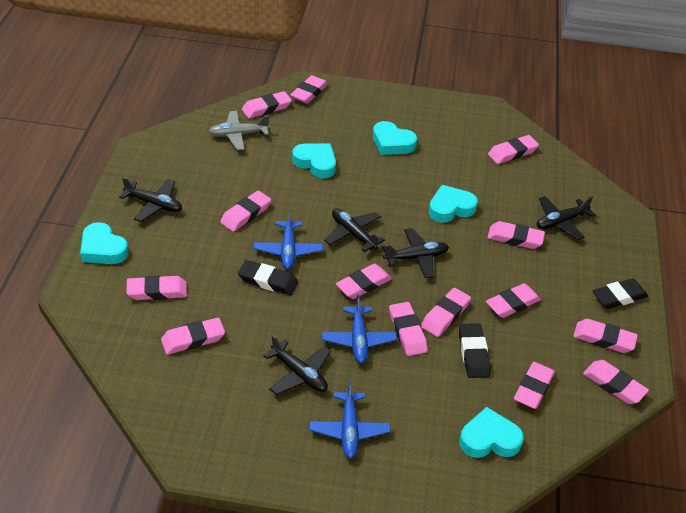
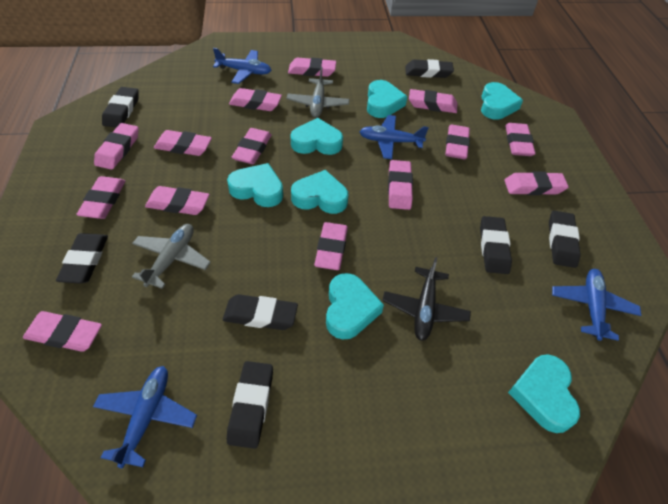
black eraser: [238,260,298,295] [459,324,490,378] [593,278,648,309] = 3 -> [56,233,108,284] [102,87,139,128] [223,294,298,330] [227,361,273,449] [405,59,454,78] [480,216,512,274] [549,211,581,268] = 7
black plane: [119,177,182,222] [263,335,331,395] [324,209,385,252] [382,228,449,278] [537,196,595,240] = 5 -> [382,257,471,341] = 1
blue plane: [254,209,323,270] [309,380,391,459] [322,294,397,363] = 3 -> [93,366,197,468] [213,48,271,84] [359,115,429,159] [552,269,641,341] = 4
grey plane: [208,111,270,150] = 1 -> [132,224,211,289] [286,67,349,118] = 2
turquoise heart: [80,222,129,264] [292,143,336,178] [373,121,417,155] [428,185,478,223] [459,407,524,458] = 5 -> [227,163,283,207] [290,118,343,155] [291,170,348,214] [326,273,384,339] [367,80,407,118] [481,82,523,120] [508,354,580,433] = 7

